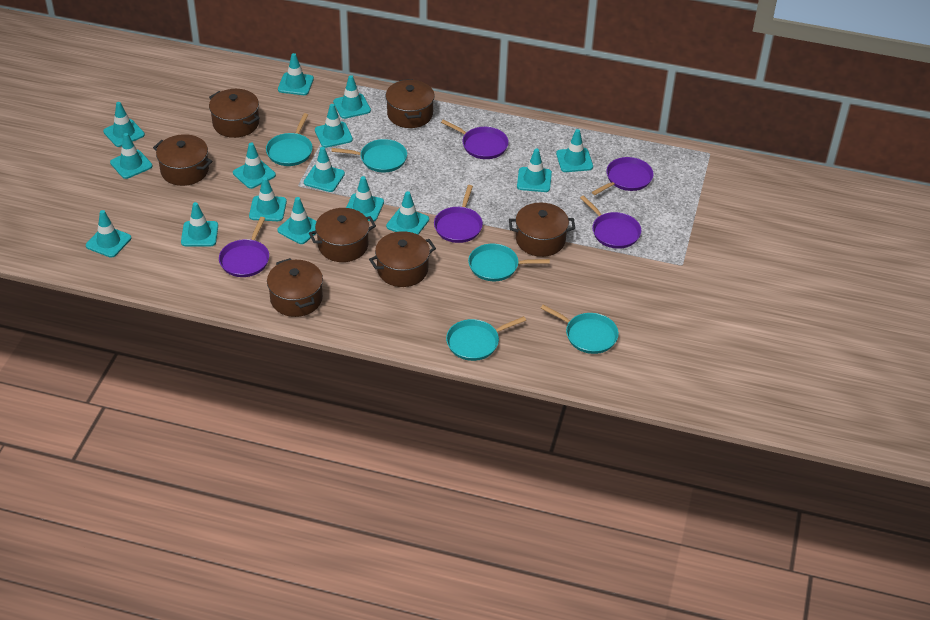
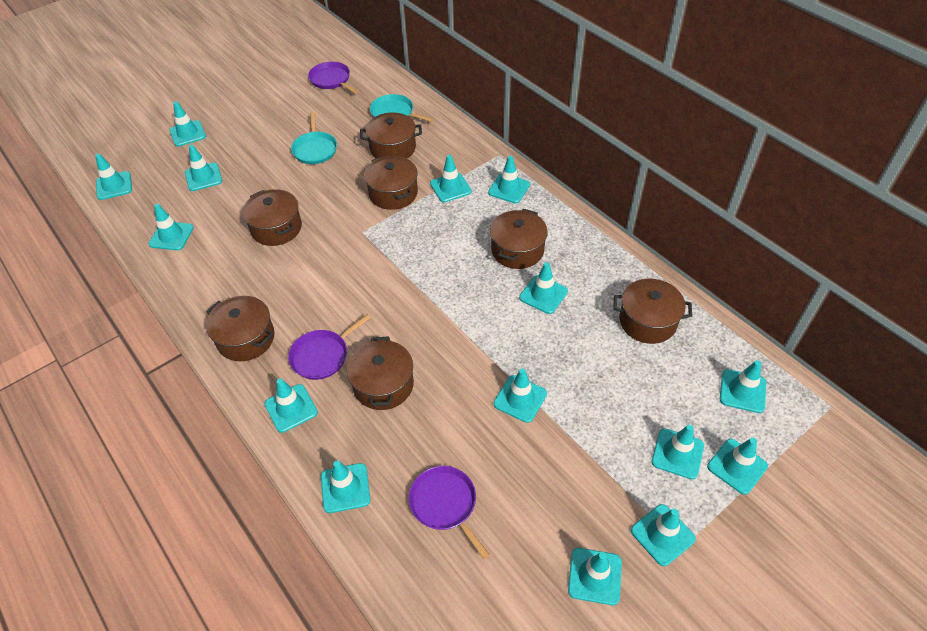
purple pan: [219,217,269,277] [434,185,483,243] [441,119,509,159] [580,195,641,249] [592,157,654,195] = 5 -> [288,314,371,380] [308,62,358,94] [409,466,490,559] = 3
turquoise pan: [266,113,313,166] [331,139,407,172] [446,316,526,361] [468,244,550,281] [541,305,619,354] = 5 -> [291,112,337,164] [370,94,434,122] = 2

